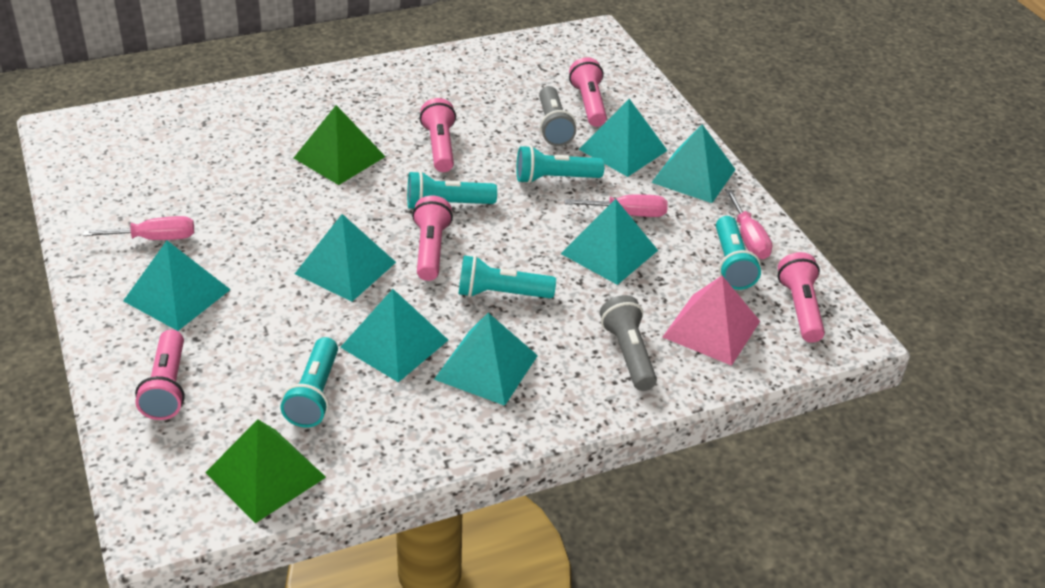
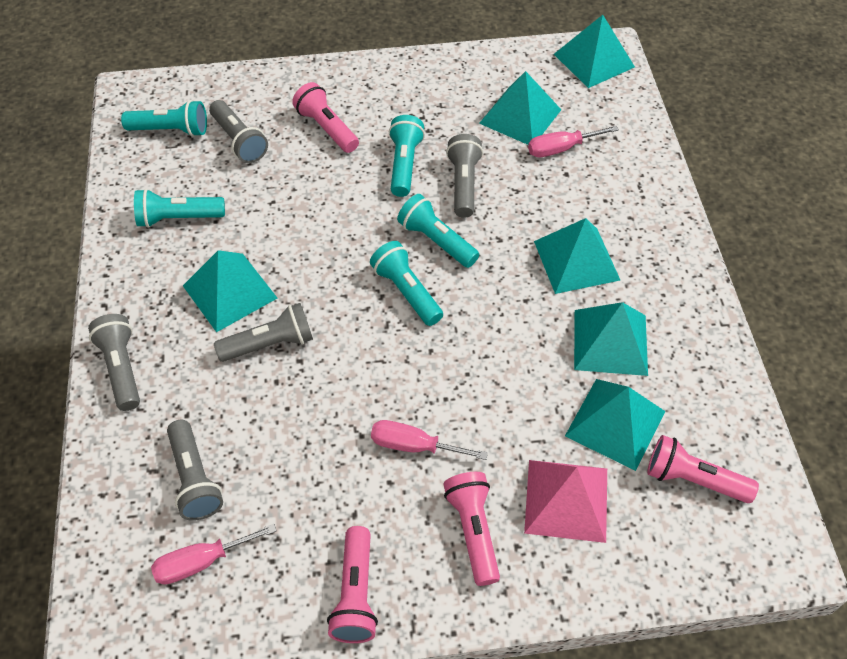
green pyramid: [205,420,326,523] [294,105,386,185] = 2 -> none = 0
grey flashlight: [539,86,576,146] [600,295,657,391] = 2 -> [88,314,140,411] [167,420,223,521] [209,100,268,163] [214,303,313,362] [446,134,483,218] = 5
pink flashlight: [135,329,185,420] [412,195,453,281] [420,98,456,172] [569,57,607,127] [778,252,825,343] = 5 -> [292,82,359,153] [327,526,378,643] [443,472,500,586] [647,435,759,503] = 4
turquoise pyramid: [123,241,231,331] [295,214,396,302] [340,289,448,382] [434,313,538,406] [561,199,658,285] [579,99,668,177] [651,124,736,203] = 7 -> [183,250,277,332] [479,71,561,145] [534,218,620,294] [554,15,635,88] [565,379,665,471] [574,302,648,376] = 6

